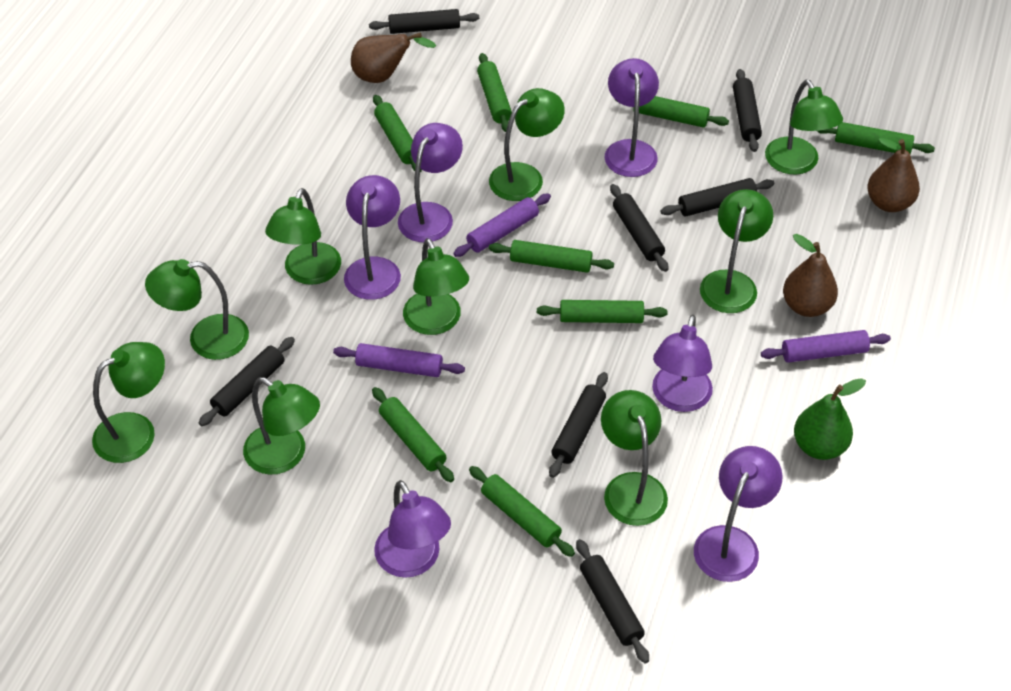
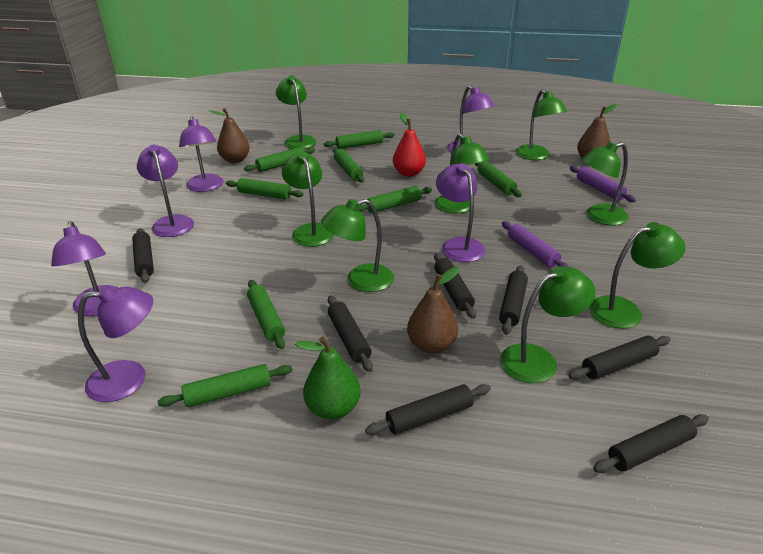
green lamp: [92,342,165,463] [145,259,249,360] [243,377,320,475] [265,188,341,285] [403,238,469,335] [489,88,565,201] [601,390,668,526] [700,189,773,313] [765,80,843,174] = 9 -> [276,75,317,149] [282,151,334,247] [321,199,394,292] [435,133,490,213] [500,266,596,383] [515,89,567,160] [581,142,629,225] [589,222,686,329] = 8
purple rolling pin: [333,343,465,377] [453,194,551,257] [761,330,891,363] = 3 -> [502,221,569,268] [570,166,636,202] = 2
red pear: none = 0 -> [393,113,426,177] = 1

